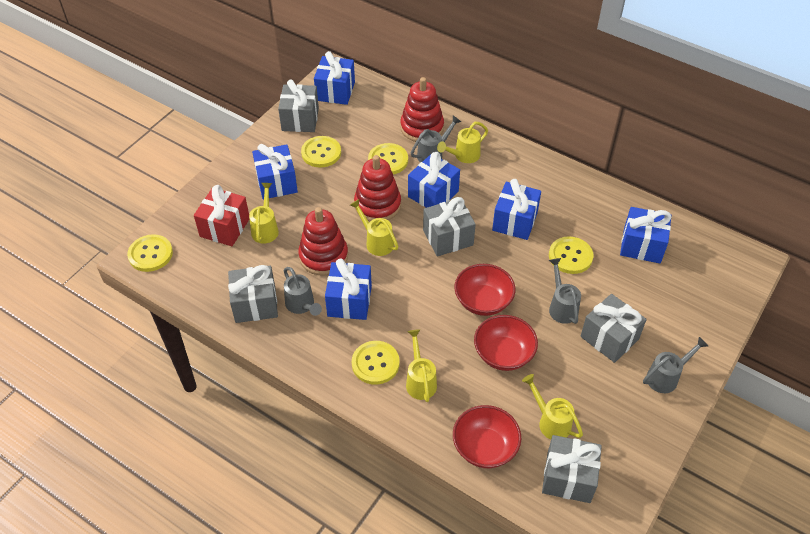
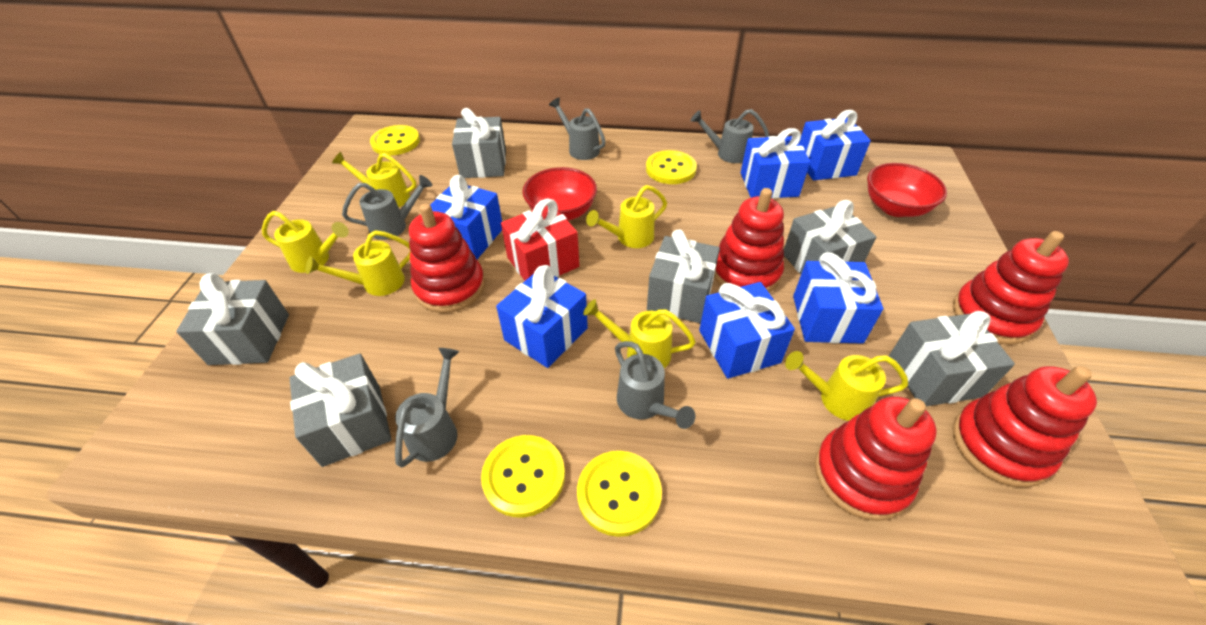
grey gift: [228,265,278,323] [278,79,319,132] [423,197,476,256] [542,435,602,503] [581,294,647,363] = 5 -> [176,273,289,365] [289,354,391,467] [452,108,506,178] [647,229,720,323] [784,200,876,274] [889,311,1015,406] = 6
grey watering can: [284,267,322,316] [411,116,461,163] [549,258,581,324] [643,337,708,393] = 4 -> [342,175,433,240] [395,348,460,467] [549,98,606,160] [615,341,695,429] [691,109,769,163] = 5
red bowl: [453,405,521,468] [454,264,515,316] [474,315,538,371] = 3 -> [522,167,597,221] [867,163,947,217] = 2
red stacking toy: [298,207,348,275] [354,155,401,221] [400,77,444,142] = 3 -> [409,203,485,313] [714,188,784,293] [814,396,937,521] [953,231,1069,345] [953,366,1097,488] = 5
yellow button: [127,234,173,272] [301,136,341,168] [352,341,400,385] [368,143,408,175] [549,236,593,274] = 5 -> [370,125,420,156] [481,435,565,517] [577,451,662,537] [646,150,697,184] = 4
yellow watering can: [249,183,279,244] [350,199,399,256] [406,329,437,402] [437,122,488,163] [522,374,583,439] = 5 -> [262,211,349,273] [306,230,411,296] [332,152,416,207] [583,299,696,368] [586,185,667,248] [785,351,908,421] = 6

